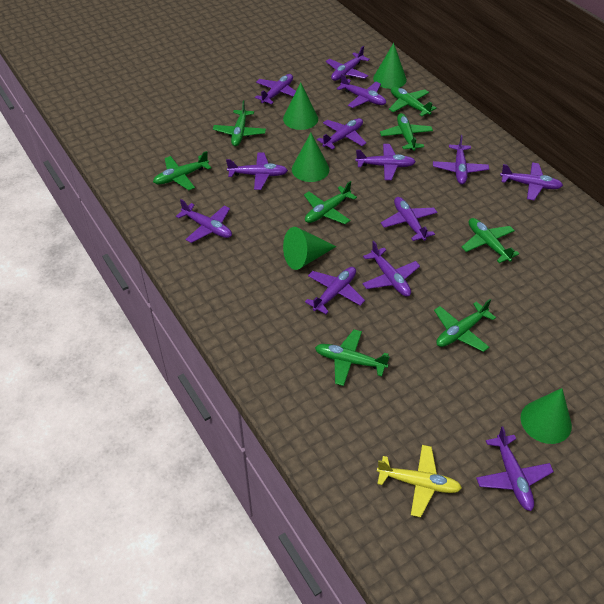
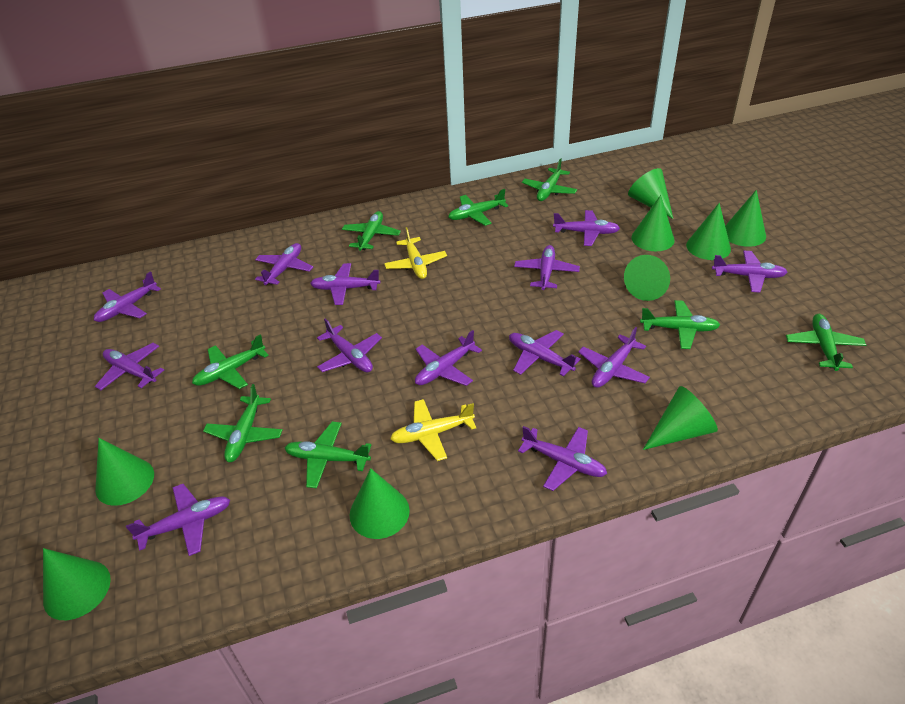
green cone: [283,82,318,130] [283,227,337,270] [292,133,329,182] [373,43,407,89] [520,388,572,444] = 5 -> [43,548,111,620] [95,438,154,506] [350,468,410,539] [624,255,670,301] [628,168,673,219] [631,195,675,251] [643,386,718,450] [686,203,731,260] [725,190,766,247] = 9
yellow plane: [377,445,462,518] = 1 -> [384,227,447,279] [390,399,476,461] = 2

